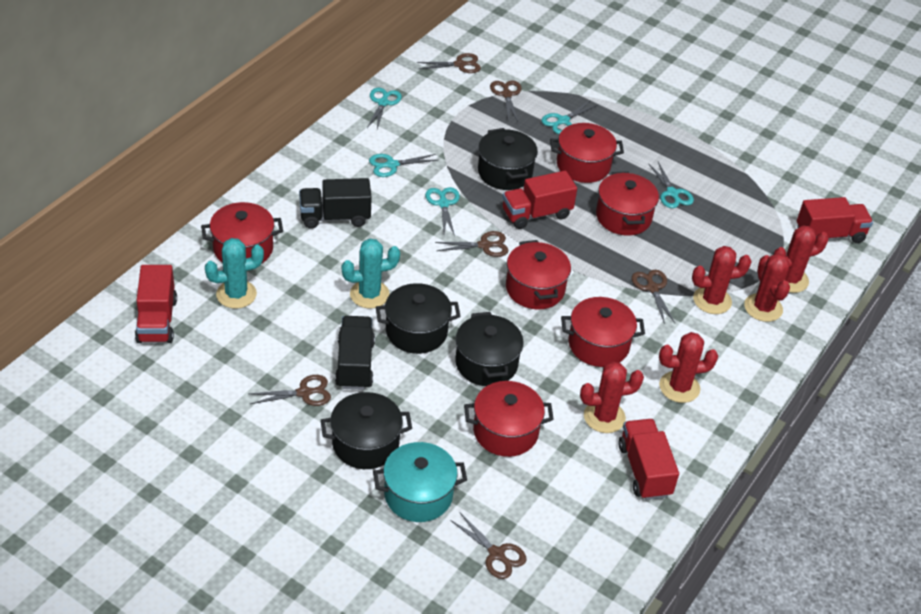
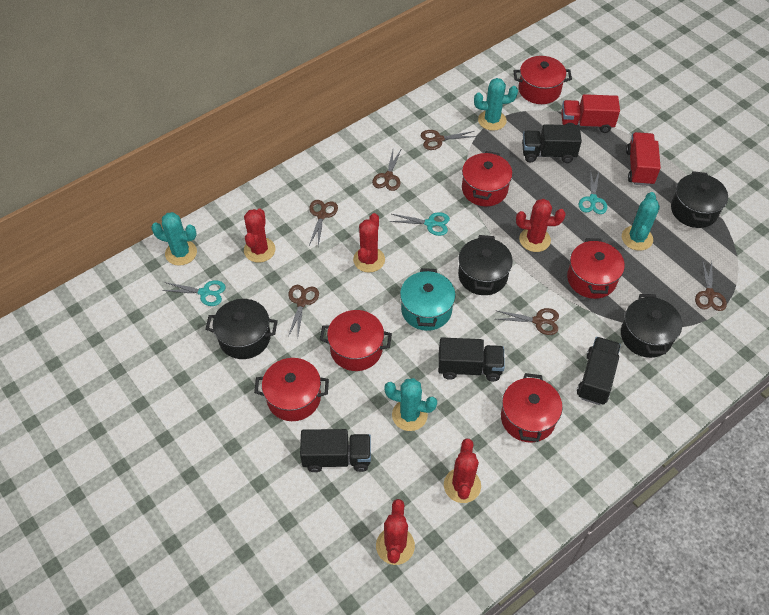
black truck: [299,178,372,229] [335,316,375,390] = 2 -> [300,429,371,472] [438,338,505,381] [522,124,582,163] [577,337,621,405] = 4
red truck: [135,265,177,343] [502,171,577,229] [618,419,679,500] [797,197,873,243] = 4 -> [561,94,620,133] [626,132,661,186] = 2
turquoise cactus: [205,238,264,309] [342,239,400,309] = 2 -> [151,212,197,266] [384,378,437,431] [474,78,518,131] [622,192,660,251] = 4
turquoise scissors: [367,88,402,129] [369,154,439,177] [425,187,460,236] [542,100,597,134] [648,162,694,208] = 5 -> [162,280,226,306] [390,212,450,236] [579,170,607,214] = 3

